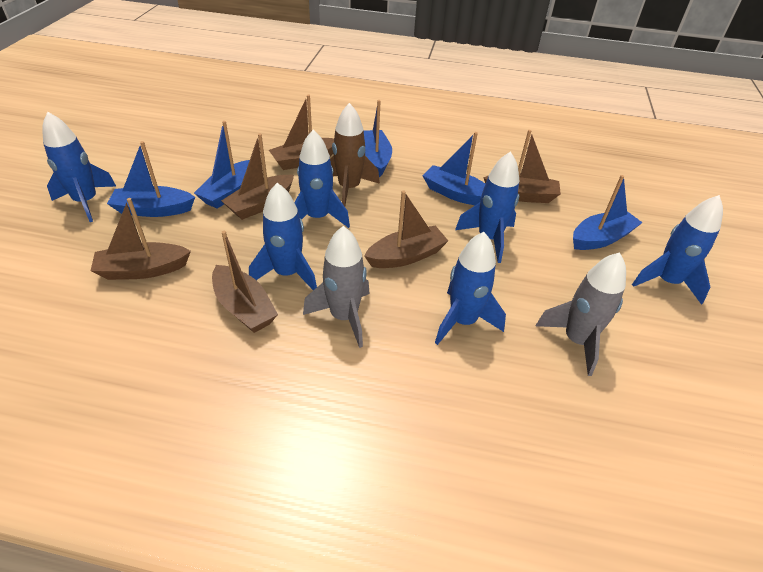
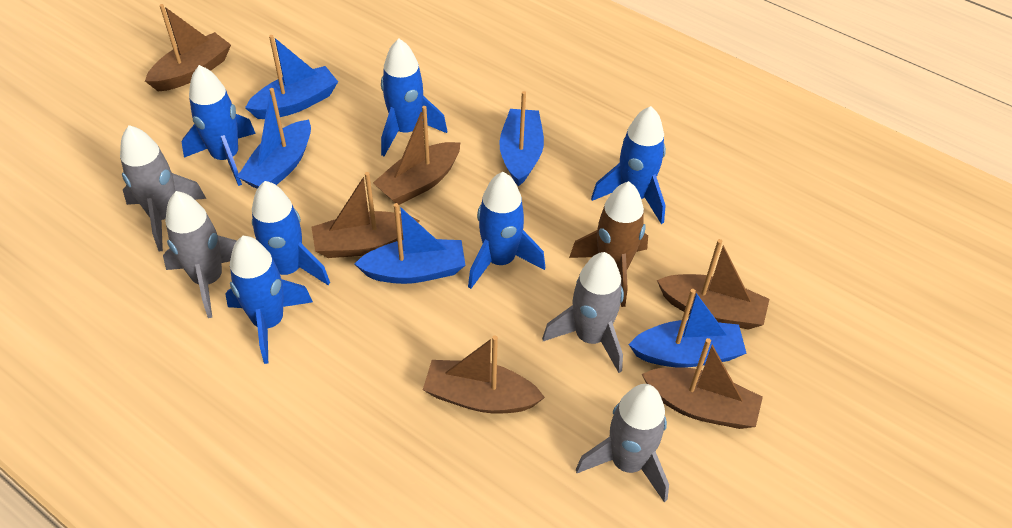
grey rocket: [303,226,370,348] [536,252,626,376] = 2 -> [120,125,206,251] [163,191,237,318] [542,252,624,373] [576,384,669,502] = 4

